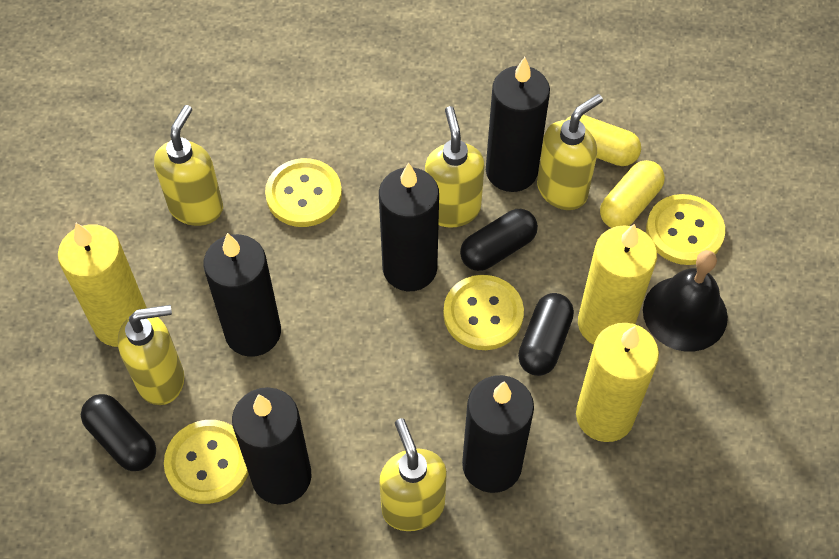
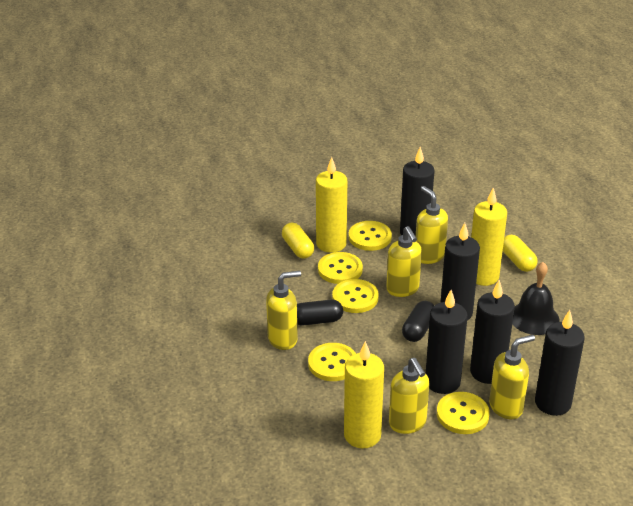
black capsule: [81,394,156,471] [460,209,538,271] [518,293,574,376] = 3 -> [297,300,343,325] [402,301,434,342] = 2
yellow button: [164,420,249,504] [265,158,342,227] [443,275,524,350] [646,194,725,265] = 4 -> [308,343,356,381] [318,252,363,284] [332,279,379,313] [349,221,392,251] [437,392,490,434] = 5

